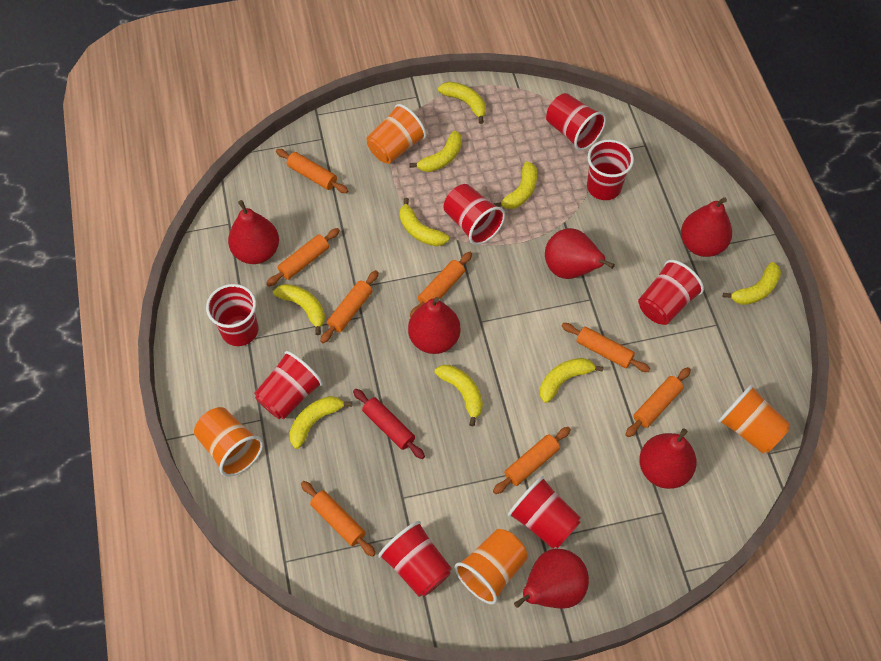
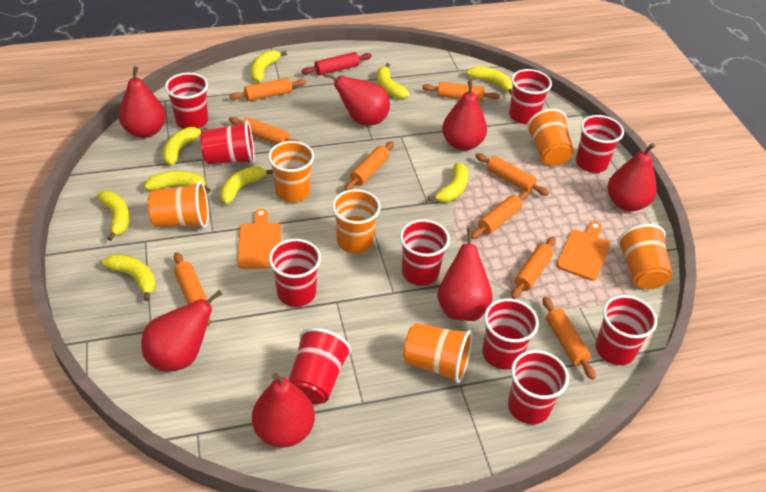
orange cup: [194,407,263,477] [366,104,426,164] [454,529,528,605] [718,384,790,454] = 4 -> [147,181,209,228] [268,141,314,202] [332,189,381,254] [403,323,472,383] [527,109,574,166] [617,224,672,289] = 6
orange cutting board: none = 0 -> [237,209,281,269] [557,221,610,281] = 2
orange rolling pin: [266,228,340,287] [276,149,348,193] [301,481,376,557] [320,270,379,343] [410,252,472,317] [493,427,571,494] [562,323,650,372] [626,367,691,437] = 8 -> [174,252,210,326] [229,78,306,101] [229,117,300,145] [345,141,394,191] [422,82,500,102] [471,191,529,239] [475,153,549,196] [511,237,556,299] [543,297,596,380] = 9
red cup: [206,284,258,346] [254,351,323,419] [378,521,452,597] [443,184,505,245] [508,476,581,549] [546,93,606,151] [587,139,634,200] [638,260,704,325] = 8 -> [165,73,208,129] [200,120,255,164] [269,239,321,307] [288,328,351,404] [400,219,450,286] [482,298,539,370] [508,350,569,424] [509,69,552,124] [576,115,624,173] [595,295,657,365] = 10
red pear: [228,200,279,264] [408,297,461,354] [514,549,589,609] [545,228,615,279] [639,429,697,489] [681,197,732,257] = 6 -> [119,66,166,138] [141,290,223,372] [252,373,315,448] [324,73,390,125] [437,228,492,321] [442,80,487,151] [608,143,657,211] = 7

